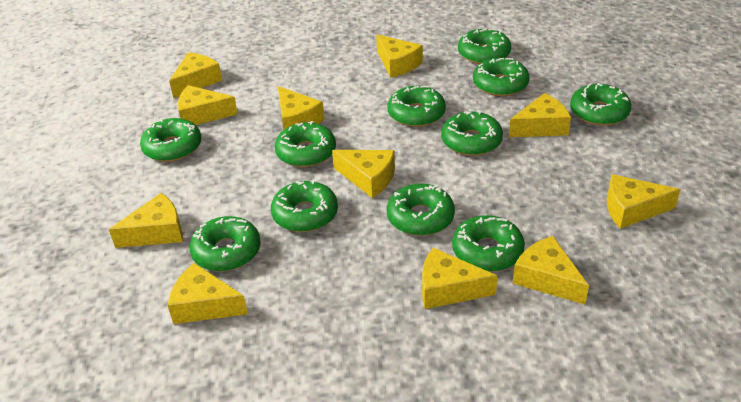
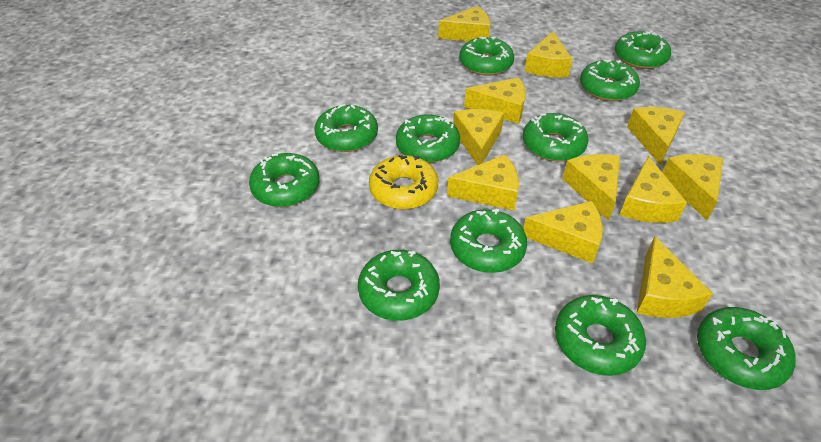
yellow donut: none = 0 -> [369,155,439,209] = 1

